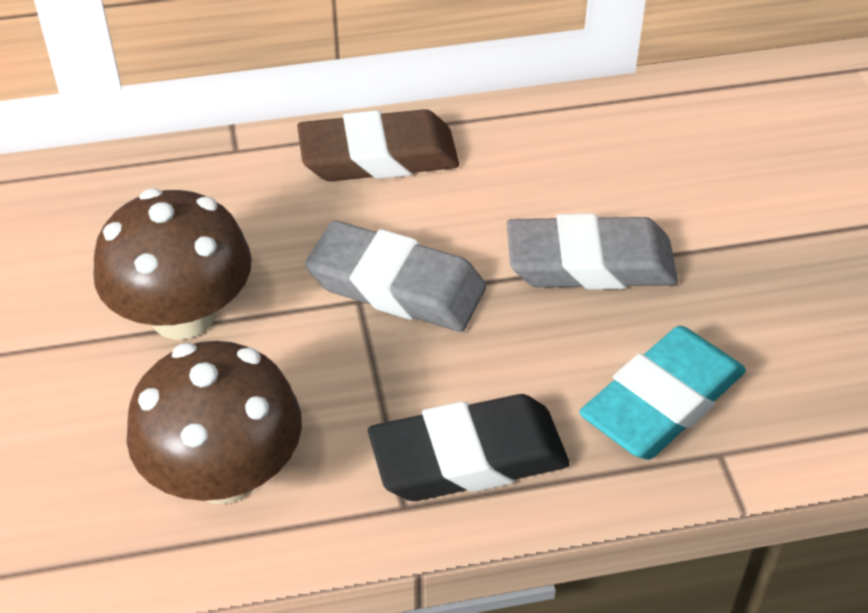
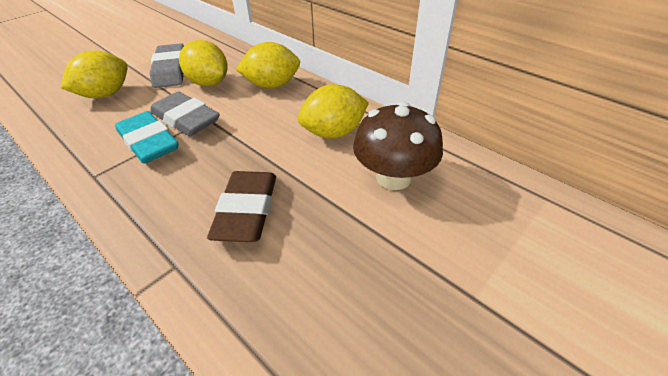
black eraser: [368,394,569,501] = 1 -> none = 0
brown mushroom: [93,188,252,340] [127,341,302,504] = 2 -> [353,102,443,190] = 1
yellow lemon: none = 0 -> [60,50,128,98] [179,40,228,86] [236,42,300,89] [298,84,369,138] = 4

